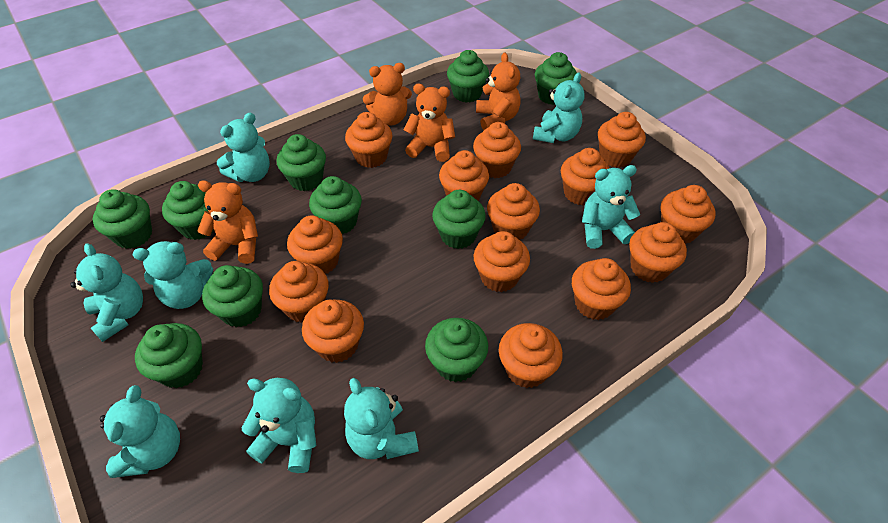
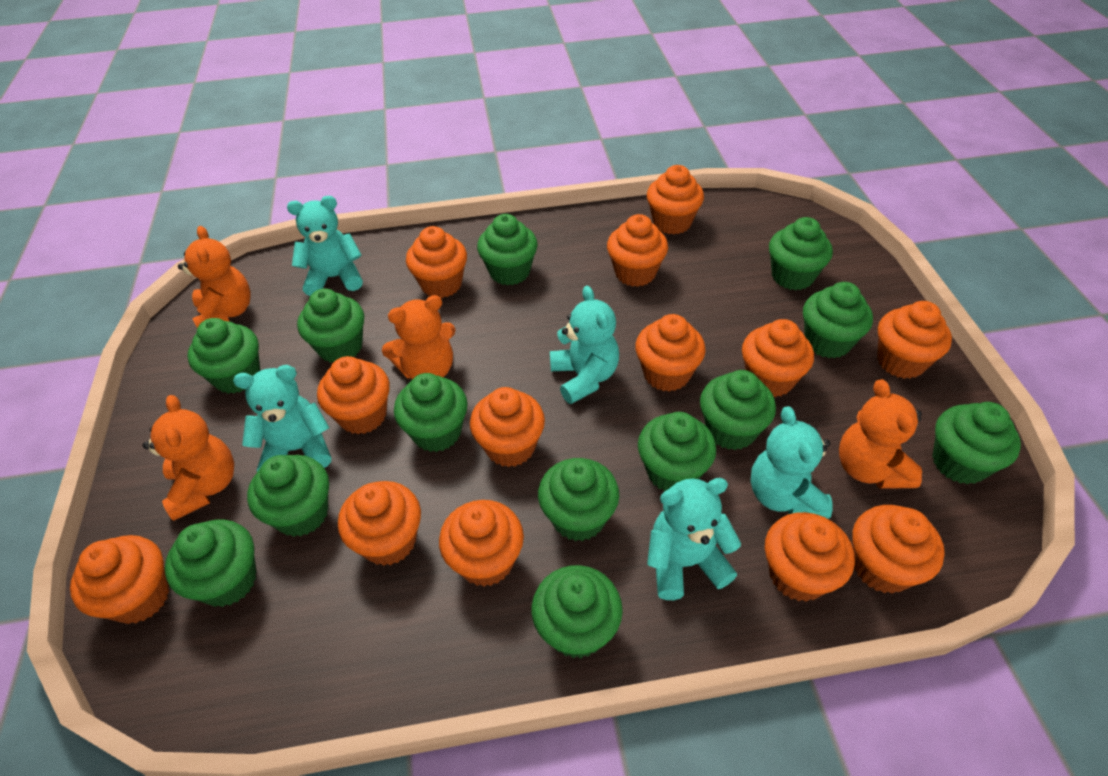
green cupcake: [93,190,152,249] [135,323,203,388] [162,181,214,240] [202,265,263,327] [276,134,326,191] [309,176,362,235] [425,318,488,382] [432,190,486,249] [447,50,489,103] [535,52,577,105] = 10 -> [165,519,257,607] [187,318,260,394] [247,455,329,537] [297,288,364,363] [394,373,468,452] [477,214,538,285] [532,565,623,658] [538,458,619,541] [638,412,716,492] [700,370,776,450] [769,217,833,290] [803,282,873,358] [932,402,1021,484] = 13
orange cupcake: [269,261,329,323] [287,215,343,274] [302,300,364,363] [345,112,392,168] [439,150,489,201] [473,122,521,178] [474,231,530,292] [487,183,540,240] [499,323,563,388] [561,148,610,205] [572,258,631,320] [598,112,646,168] [629,222,687,283] [661,185,716,244] = 14 -> [70,535,170,624] [317,356,390,434] [338,481,421,566] [406,226,467,298] [439,500,524,587] [470,387,545,467] [607,214,668,287] [635,314,706,392] [647,165,704,235] [742,319,814,397] [765,512,855,602] [852,505,945,594] [877,301,952,379] = 13
turquoise teddy bear: [70,243,143,342] [100,385,180,478] [133,241,213,309] [217,113,270,182] [242,378,316,473] [344,378,419,459] [533,72,585,143] [582,165,640,249] = 8 -> [233,365,331,471] [287,196,363,296] [550,286,619,404] [647,478,741,600] [751,406,833,519] = 5

